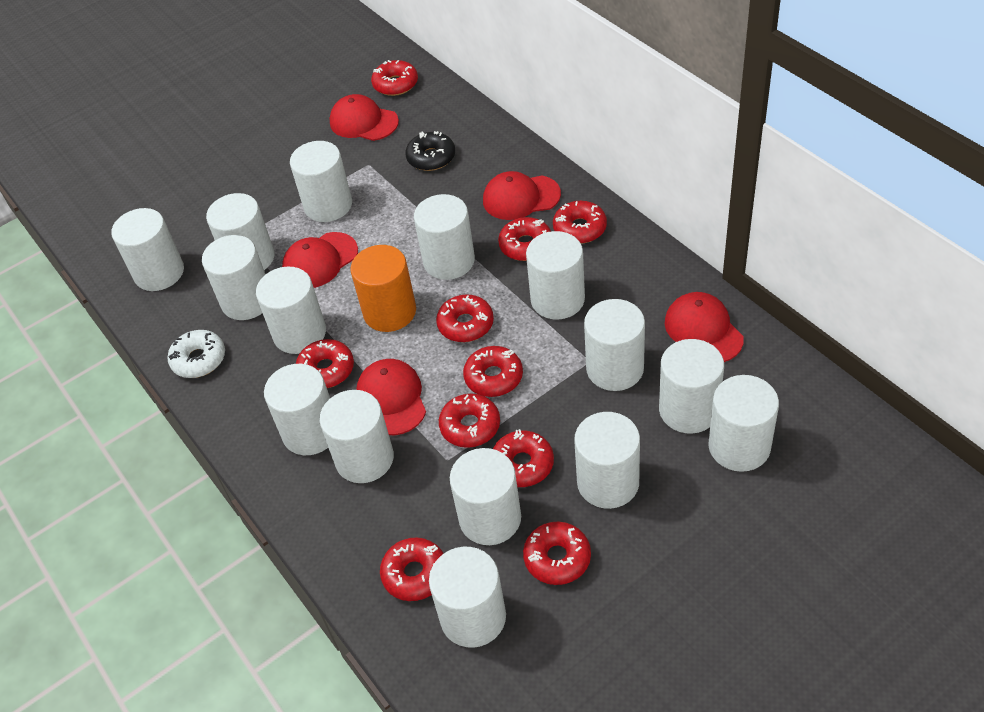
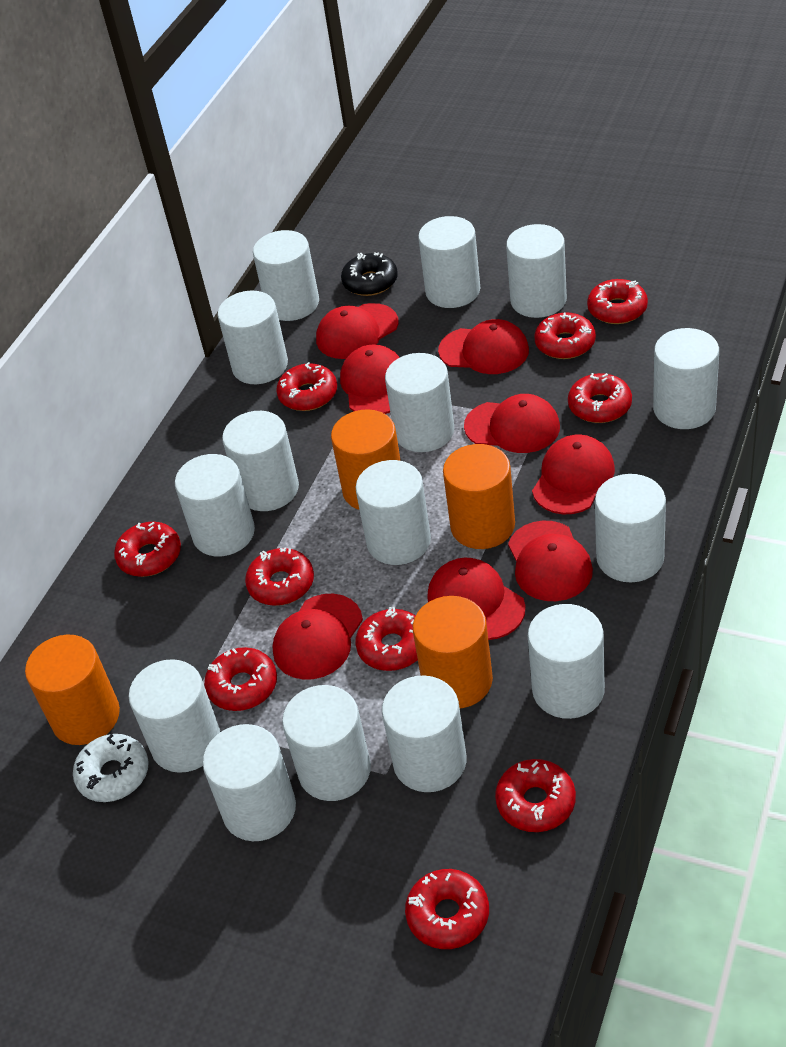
orange cylinder: [350,245,416,332] = 1 -> [25,635,120,745] [331,409,401,510] [413,596,493,708] [443,444,515,549] = 4
red cap: [282,232,358,288] [329,94,399,141] [356,359,426,435] [483,171,561,220] [665,292,744,362] = 5 -> [273,594,363,680] [316,303,398,359] [340,344,400,414] [427,558,526,640] [438,319,529,374] [464,394,560,453] [508,521,593,601] [532,434,615,514] = 8

